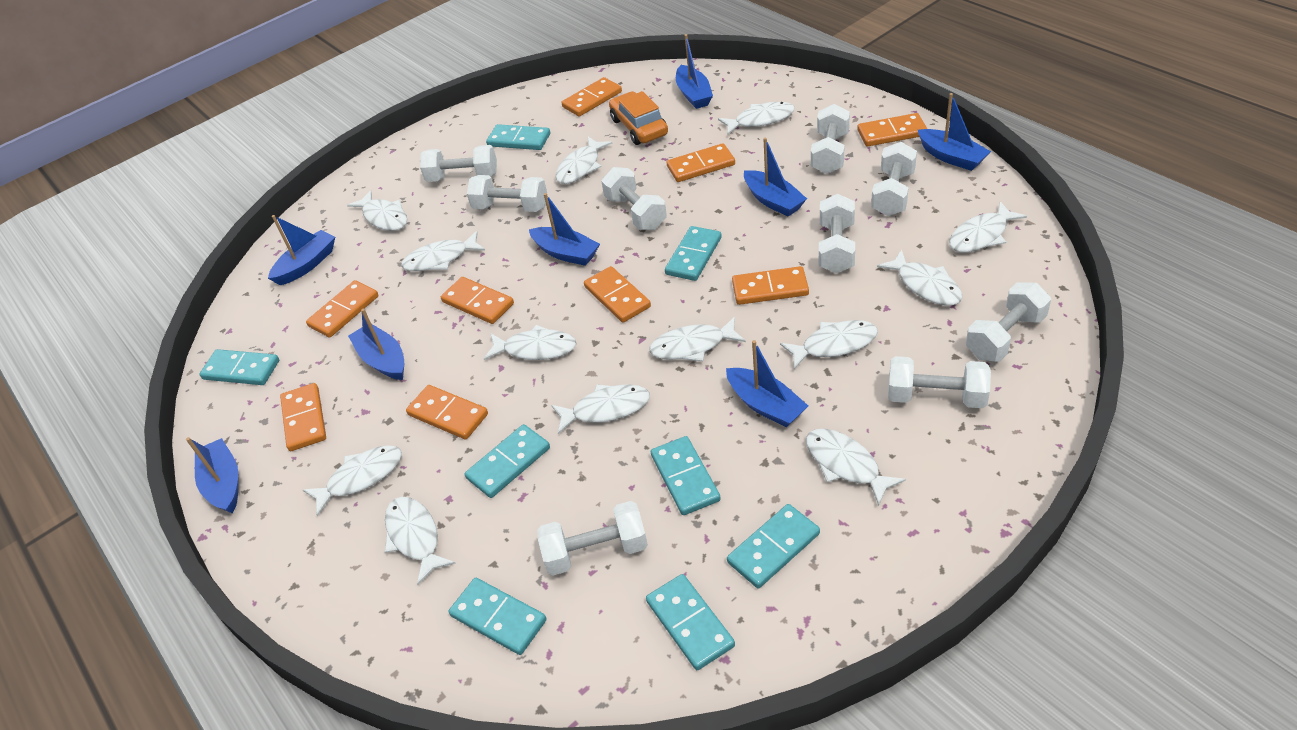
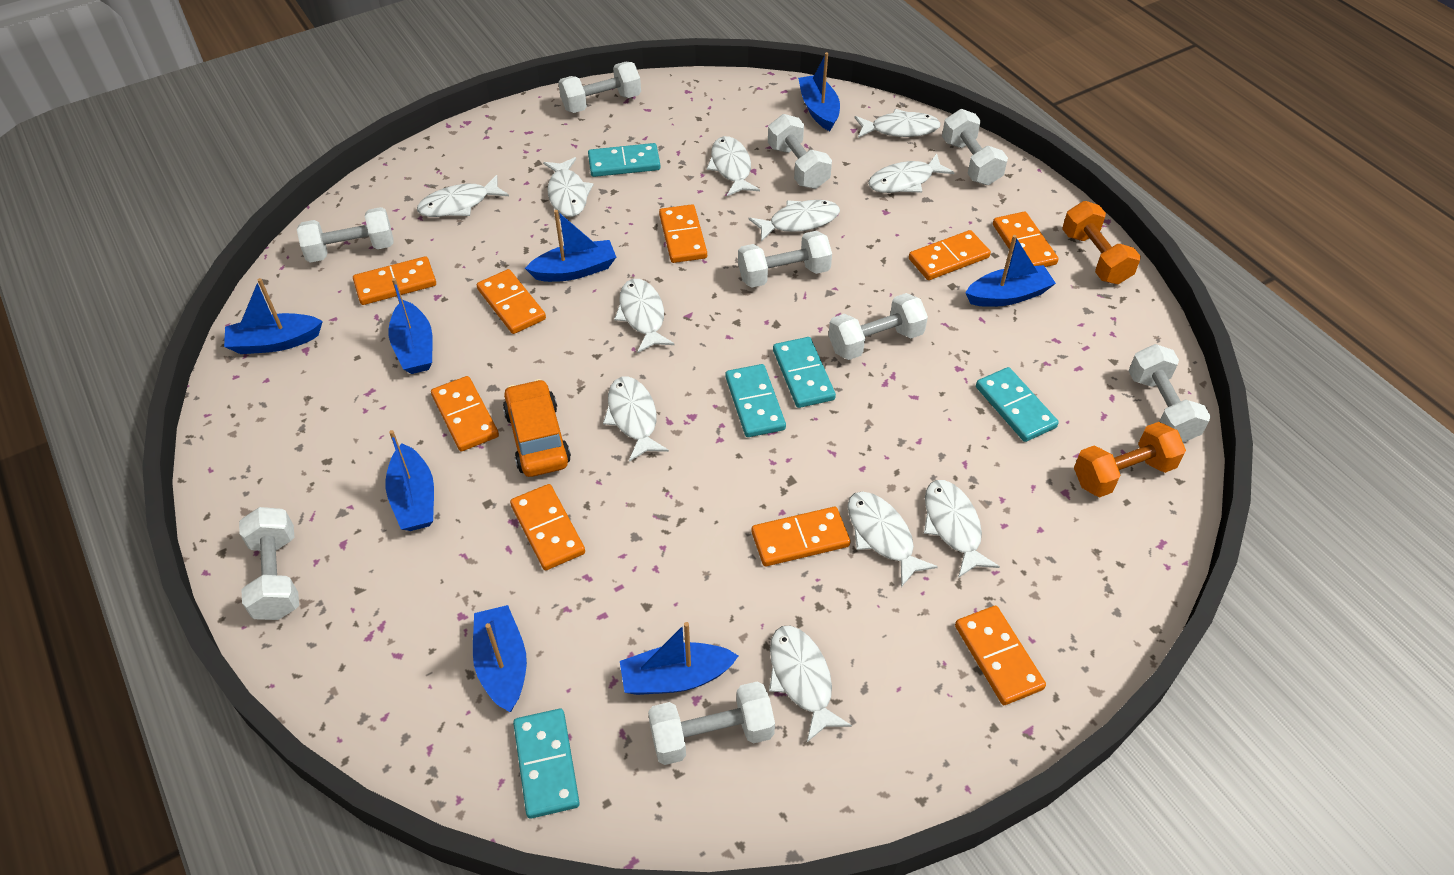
orange dumbbell: none = 0 -> [1062,201,1141,284] [1074,422,1186,497] = 2
turquoise domino: [200,349,279,385] [449,578,547,655] [465,424,550,498] [486,124,550,150] [646,574,735,670] [651,436,721,515] [665,226,722,281] [727,504,820,588] = 8 -> [513,709,580,819] [588,143,660,177] [726,364,786,437] [773,337,836,408] [976,367,1059,442] = 5
white fish: [303,445,402,516] [347,190,407,231] [384,497,456,585] [401,231,485,271] [484,325,576,360] [551,384,650,434] [556,137,612,184] [649,317,746,362] [718,102,795,135] [780,320,878,369] [806,429,906,506] [877,250,962,305] [949,201,1027,252] = 13 -> [417,175,509,217] [543,157,594,217] [603,376,669,462] [614,279,675,353] [707,136,760,196] [749,200,840,242] [769,626,852,742] [848,492,938,587] [855,109,941,138] [868,154,955,193] [924,480,1000,578] = 11

